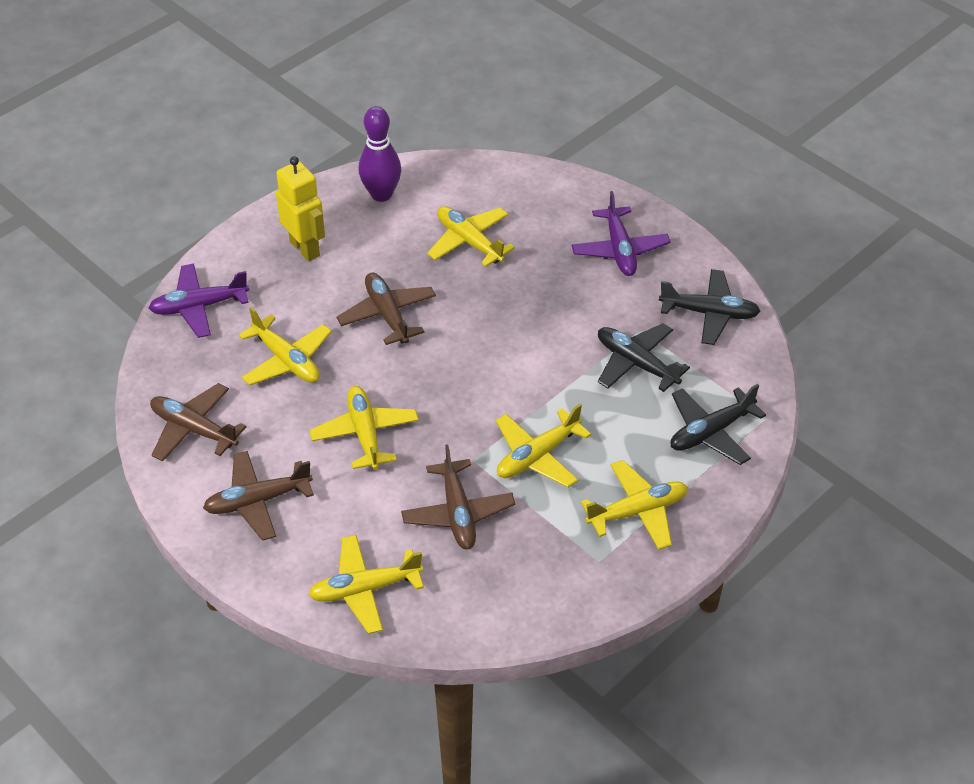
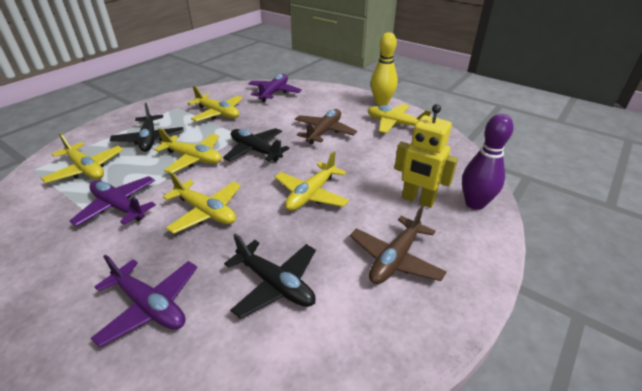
brown plane: [150,383,247,462] [203,451,314,541] [337,272,436,345] [401,445,515,550] = 4 -> [295,109,357,145] [350,206,447,284] = 2
purple plane: [149,263,249,338] [571,191,670,276] = 2 -> [70,176,156,226] [90,255,197,347] [248,74,302,102] = 3
yellow bowling pin: none = 0 -> [371,32,398,105] = 1

